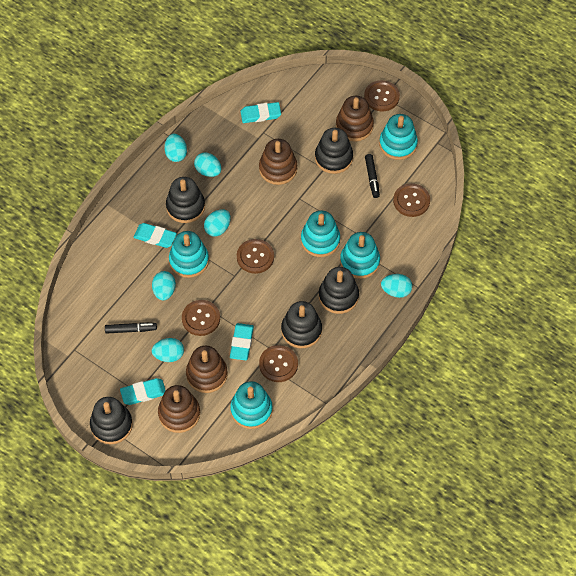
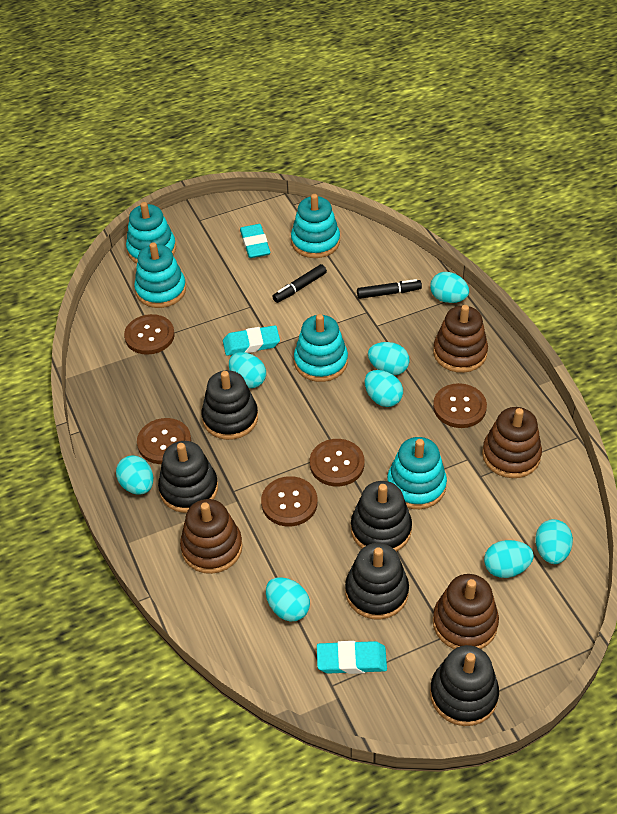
turquoise egg: [152,271,176,300] [152,338,184,362] [164,134,187,162] [194,153,222,177] [204,209,231,236] [381,274,412,298] = 6 -> [116,455,153,495] [229,352,266,388] [266,577,310,621] [365,370,403,407] [368,342,410,375] [430,272,469,303] [484,540,534,578] [535,519,573,564] = 8
turquoise eraser: [120,378,166,405] [133,223,177,248] [230,323,254,360] [240,102,281,123] = 4 -> [223,325,280,356] [240,224,270,258] [317,641,387,674] = 3

